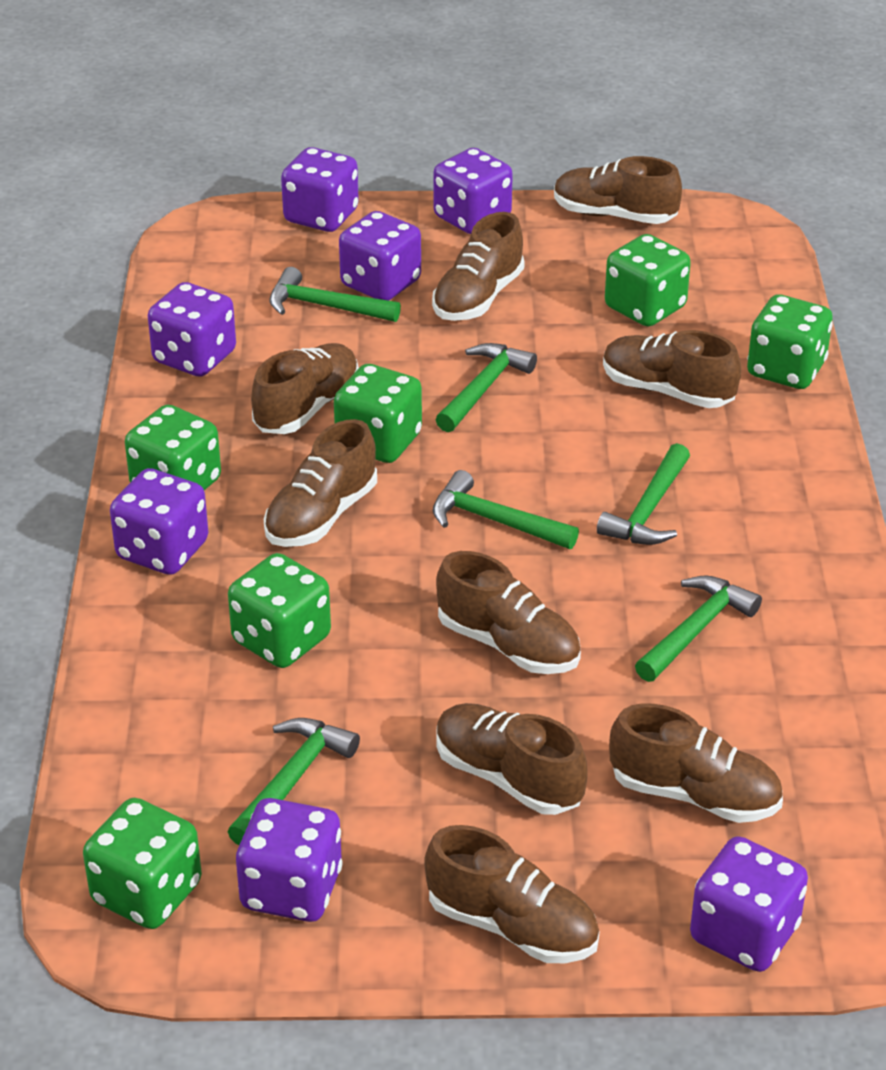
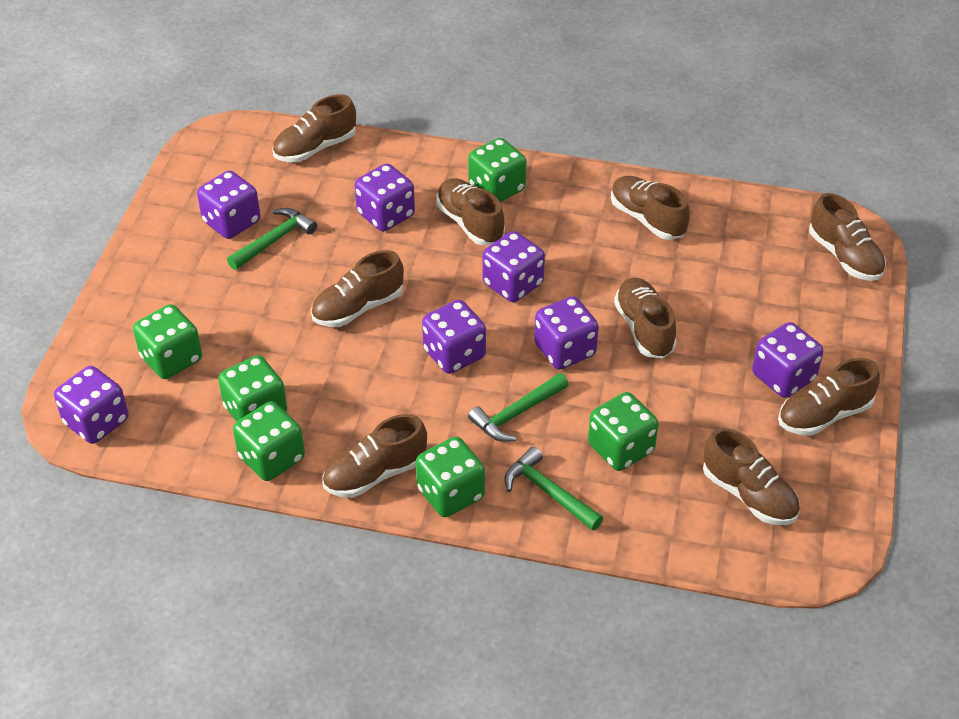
green hammer: [228,718,360,845] [270,267,401,322] [433,470,579,549] [435,343,537,432] [597,443,690,545] [635,576,762,682] = 6 -> [227,208,317,270] [468,373,569,442] [504,446,603,531] = 3

